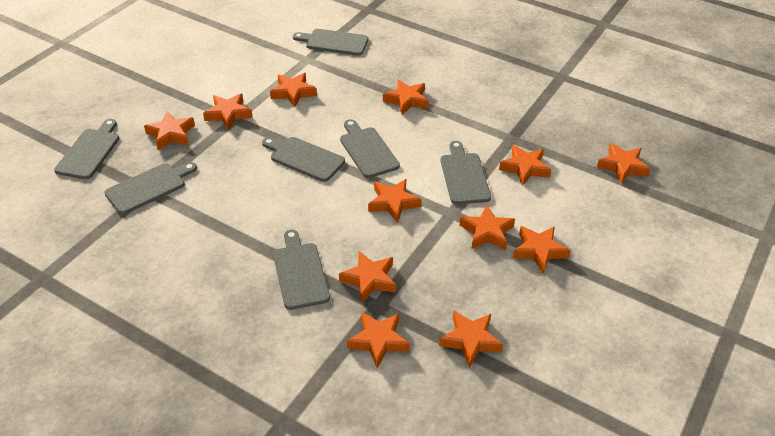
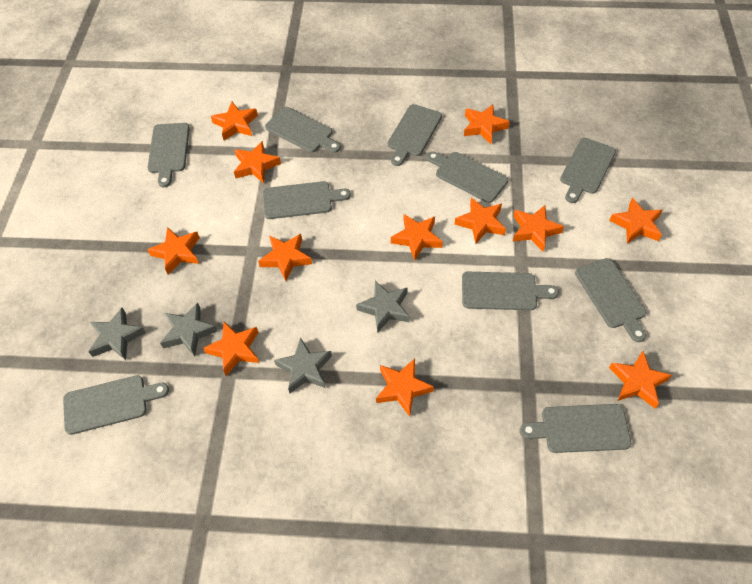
grey cutting board: [54,119,120,179] [104,162,197,214] [262,137,345,182] [273,230,330,310] [293,29,368,56] [340,119,400,178] [440,141,491,204] = 7 -> [63,375,169,435] [147,123,190,187] [263,181,351,219] [265,107,341,153] [388,104,442,166] [426,151,508,203] [462,272,559,310] [520,404,631,453] [560,138,616,203] [575,258,646,342] = 10
grey star: none = 0 -> [88,308,146,360] [160,303,218,356] [274,337,332,393] [356,281,410,332] = 4

